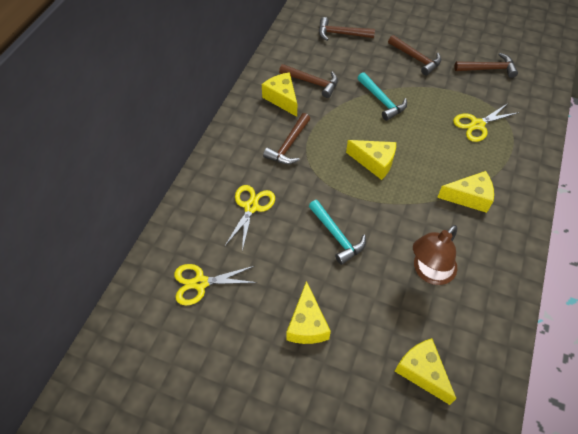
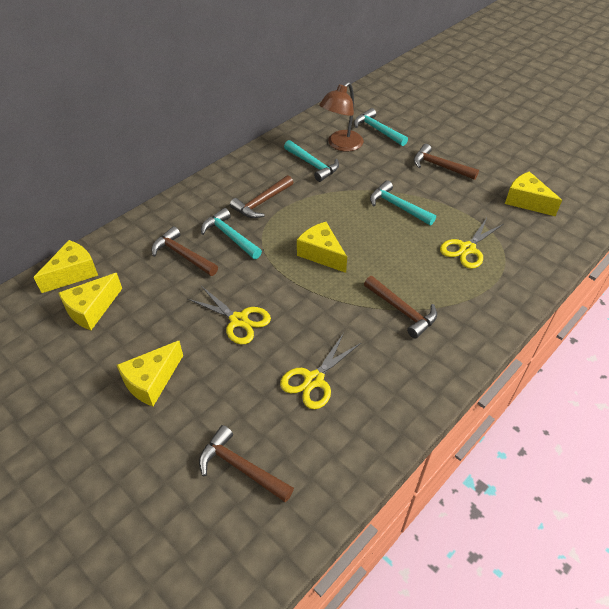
turquoise hammer: [309,200,366,265] [358,72,407,121] = 2 -> [201,208,262,259] [284,140,339,182] [354,108,408,146] [370,180,436,225] = 4

